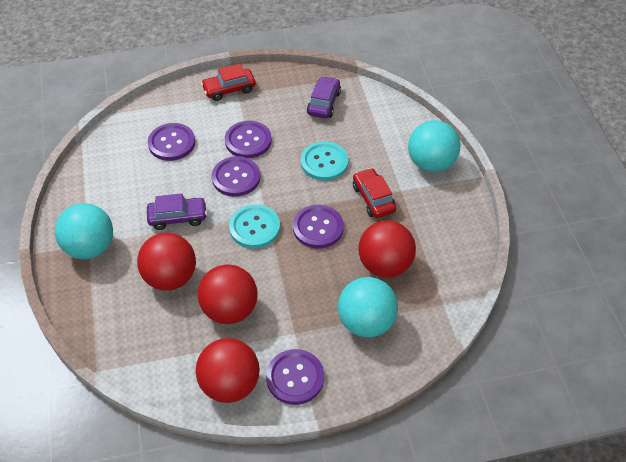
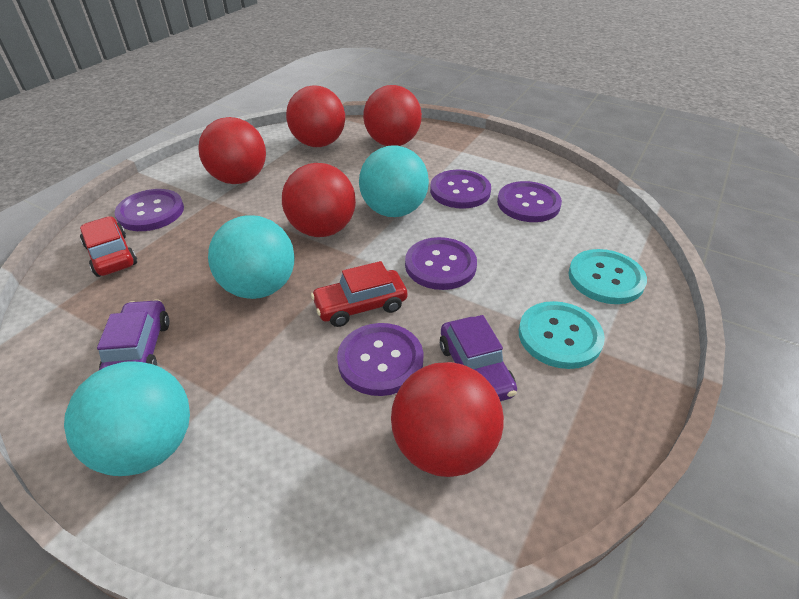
red ball: [137,233,196,291] [196,338,260,403] [198,264,258,324] [358,221,416,278] = 4 -> [198,117,266,184] [282,163,356,237] [286,85,345,147] [363,85,422,146] [391,362,504,477] = 5

